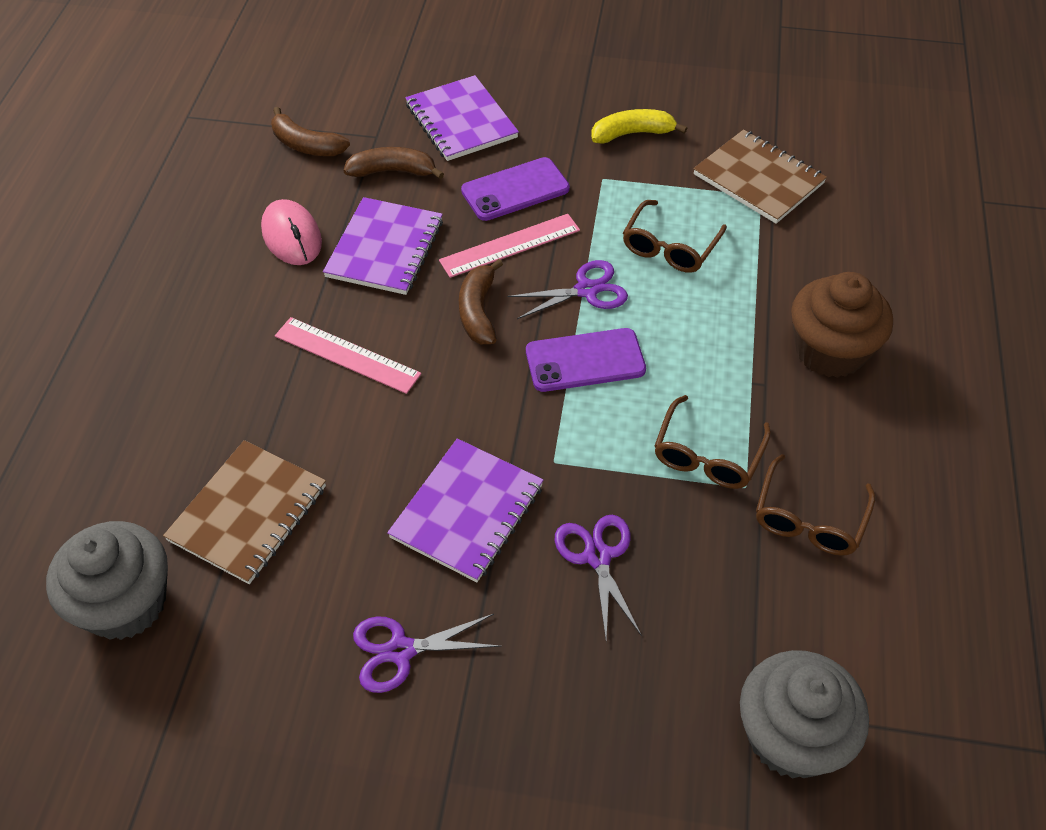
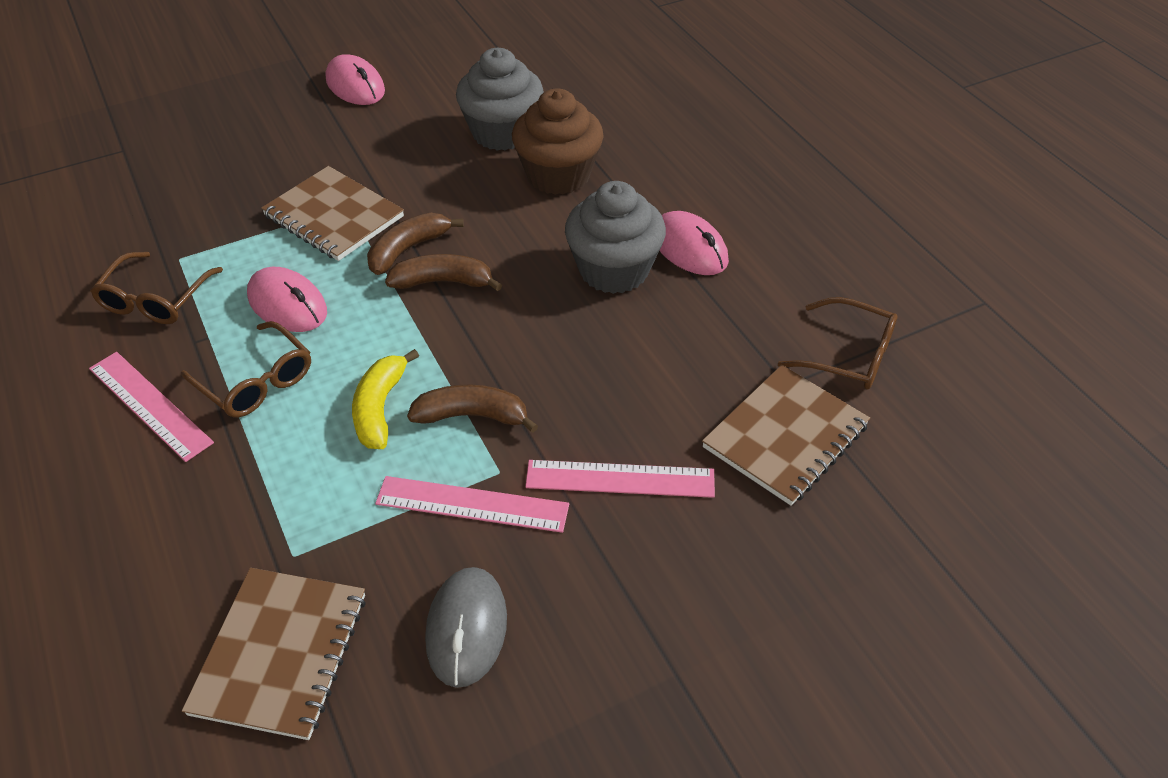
brown notebook: [163,440,326,584] [693,129,827,224] = 2 -> [182,568,366,740] [261,166,404,261] [702,365,870,506] = 3
grey mouse: none = 0 -> [425,567,507,688] = 1
pink mouse: [261,199,322,265] = 1 -> [247,267,327,332] [325,54,385,105] [660,211,729,275] = 3
pink ruler: [275,317,421,394] [439,214,580,278] = 2 -> [89,352,214,462] [375,476,569,533] [525,460,715,498] = 3
purple notebook: [323,197,443,295] [387,438,543,582] [405,75,519,161] = 3 -> none = 0
purple phone: [461,157,570,221] [526,328,646,392] = 2 -> none = 0
purple scissors: [353,614,501,693] [507,260,628,319] [554,515,642,638] = 3 -> none = 0

